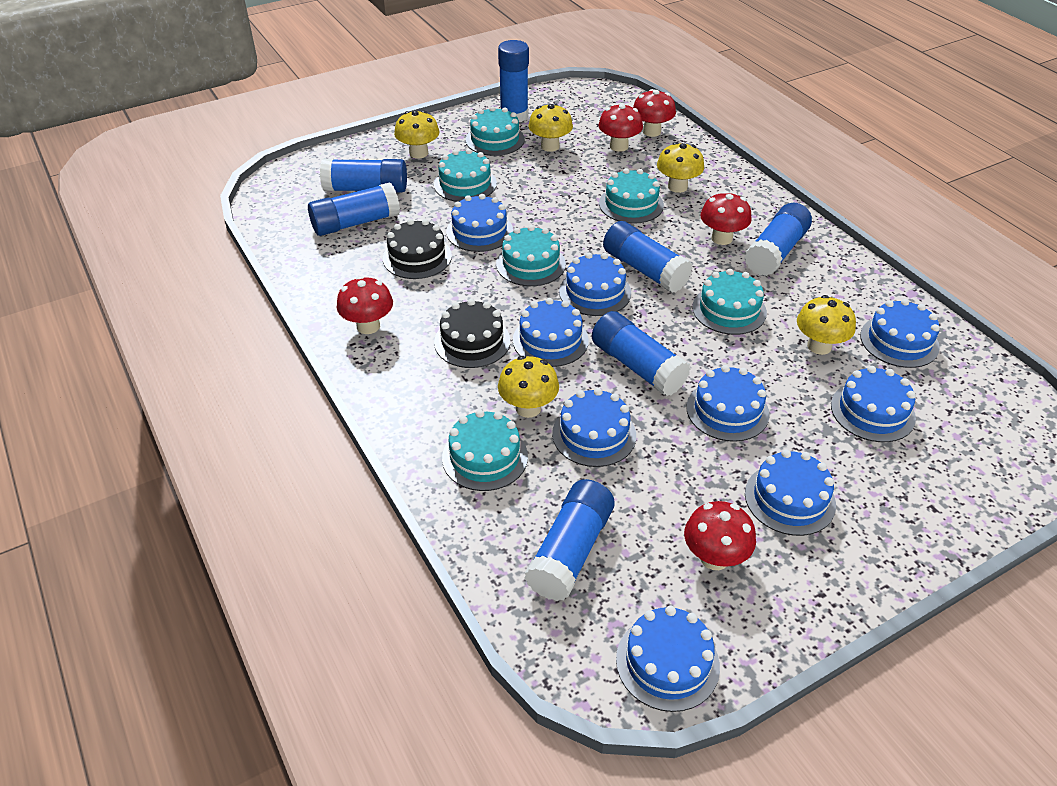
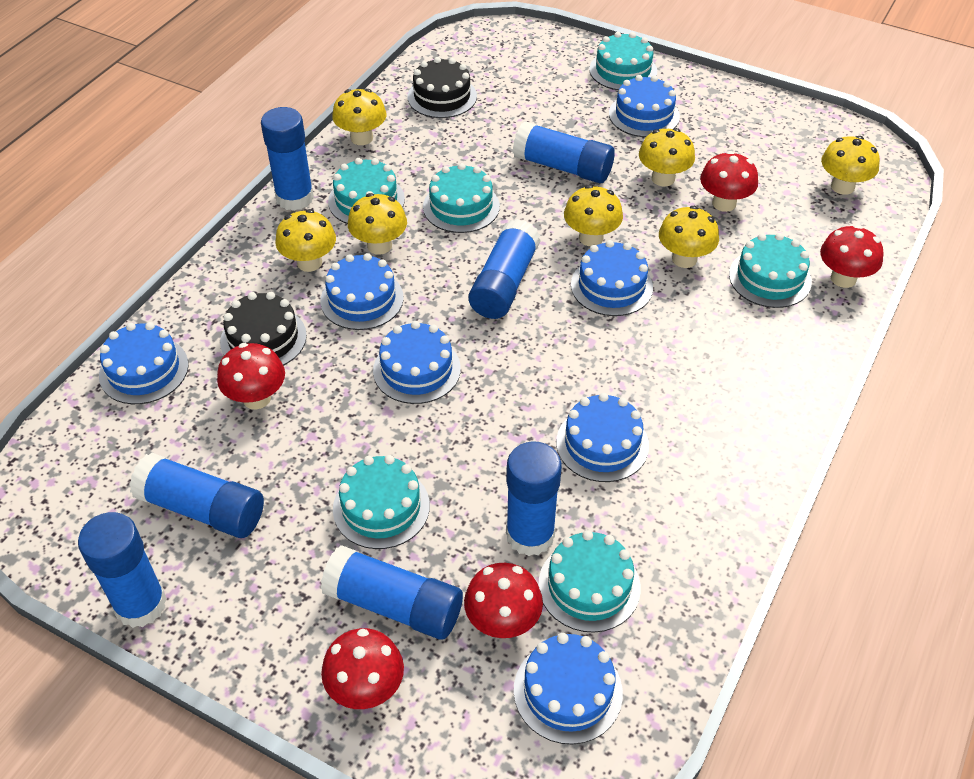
blue cake: [446,194,513,252] [513,298,589,367] [552,388,636,467] [559,252,631,316] [616,606,720,712] [686,365,770,442] [745,449,836,536] [831,366,916,442] [860,299,940,368] = 9 -> [99,322,189,404] [320,253,404,330] [373,321,461,404] [514,633,623,744] [556,393,649,482] [571,240,653,316] [609,75,680,137] = 7
yellow mushroom: [394,110,440,159] [498,356,559,418] [528,103,573,152] [657,142,704,193] [797,295,856,355] = 5 -> [275,209,336,272] [332,89,386,145] [348,193,407,255] [564,185,623,246] [639,128,695,186] [659,206,719,268] [821,136,880,195] = 7

